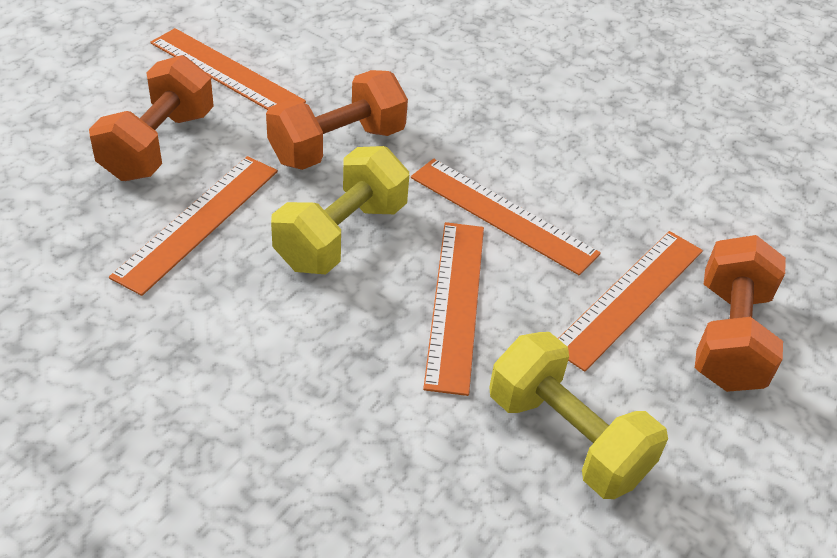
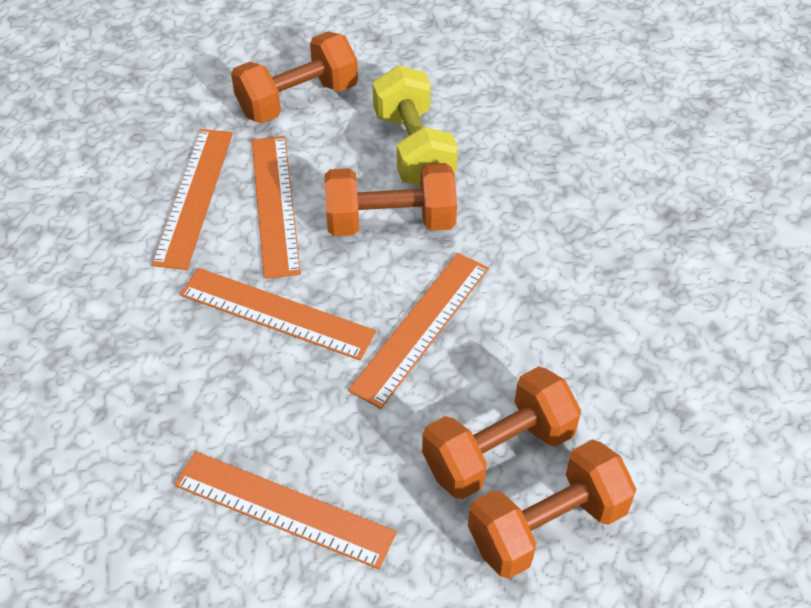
orange dumbbell: [89,55,214,181] [266,70,408,170] [695,235,786,392] = 3 -> [231,31,358,123] [324,163,457,236] [422,366,581,499] [468,440,636,579] = 4
yellow dumbbell: [271,146,409,274] [489,332,668,499] = 2 -> [373,65,458,186] = 1

